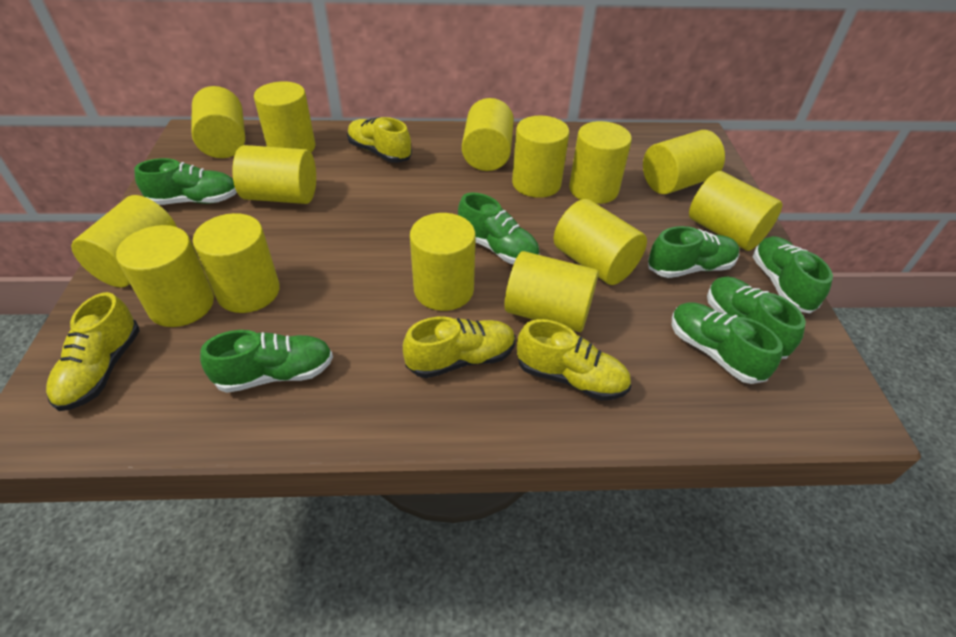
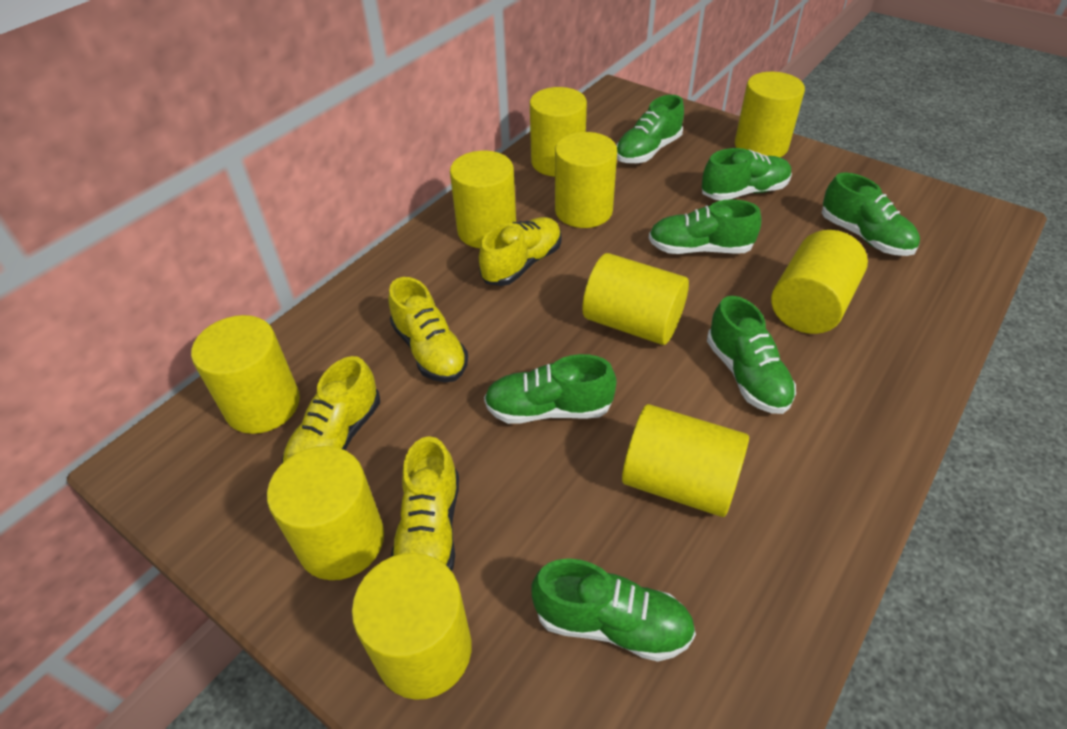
yellow cylinder: [71,195,177,288] [116,225,214,327] [191,86,245,158] [193,213,280,313] [232,145,316,204] [254,81,316,152] [410,213,476,311] [462,98,514,171] [504,251,599,332] [512,116,570,198] [554,199,647,285] [569,121,632,204] [643,130,725,194] [689,171,782,251] = 14 -> [191,315,300,434] [267,446,384,580] [352,553,472,700] [450,151,516,248] [530,87,587,177] [555,132,617,228] [582,253,689,345] [622,404,749,517] [735,72,805,157] [771,230,868,334] = 10

